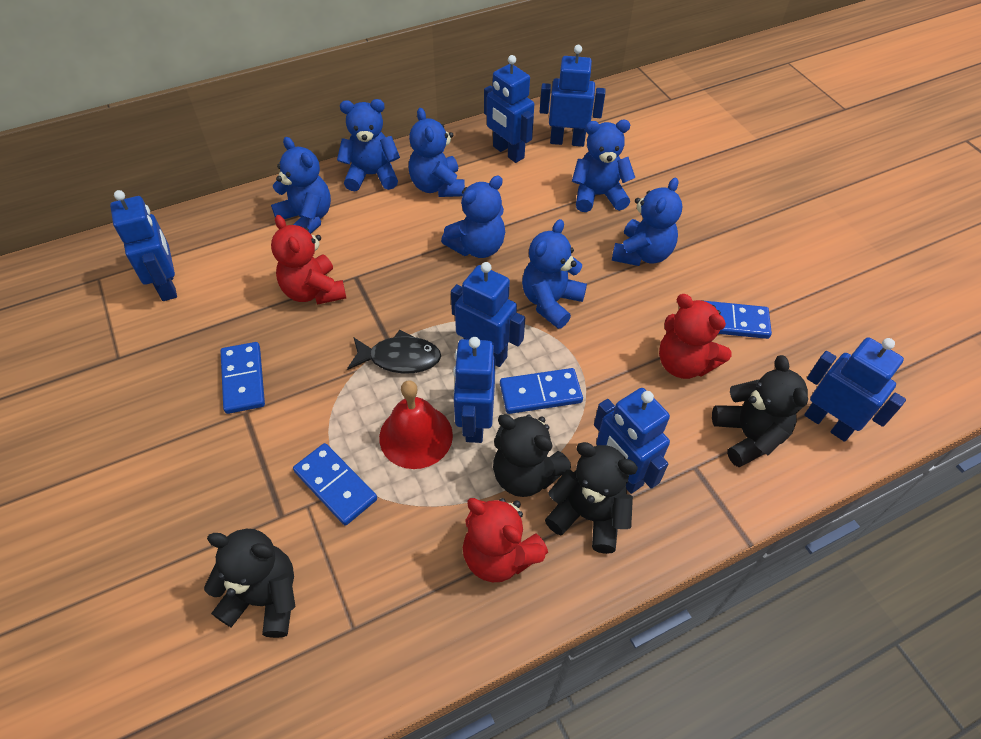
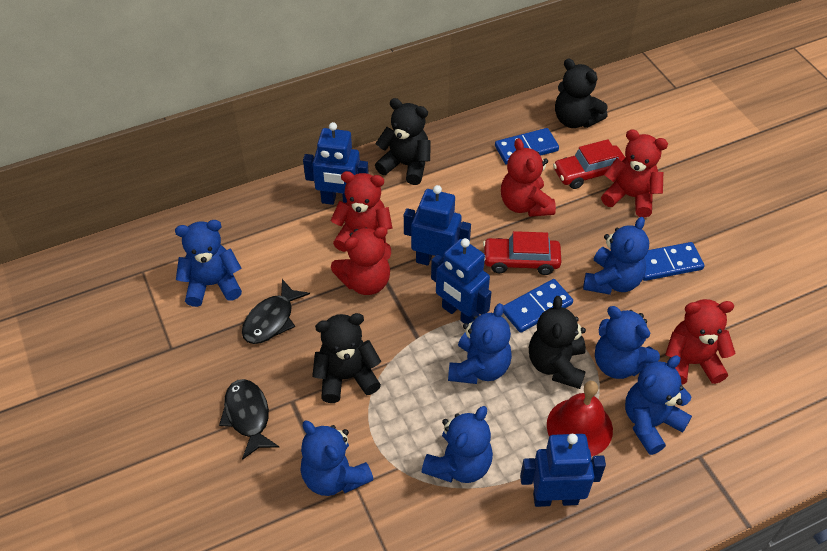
black fish: [347,330,441,374] = 1 -> [219,379,279,460] [242,279,310,344] = 2
blue domino: [221,342,265,414] [293,443,377,526] [500,368,583,414] [705,301,772,339] = 4 -> [495,128,559,165] [503,279,573,333] [643,242,704,281] = 3
blue robot: [110,190,177,301] [451,262,525,367] [453,337,496,443] [484,55,534,163] [540,45,606,147] [594,388,670,494] [804,337,906,442] = 7 -> [303,122,369,205] [404,185,471,266] [431,238,491,324] [520,434,606,507] = 4
red car: none = 0 -> [483,231,561,275] [553,139,625,189] = 2
red teddy bear: [271,215,346,305] [463,498,548,582] [659,294,731,379] = 3 -> [330,171,393,252] [331,227,391,295] [501,138,556,217] [601,129,668,218] [665,299,735,385] = 5

